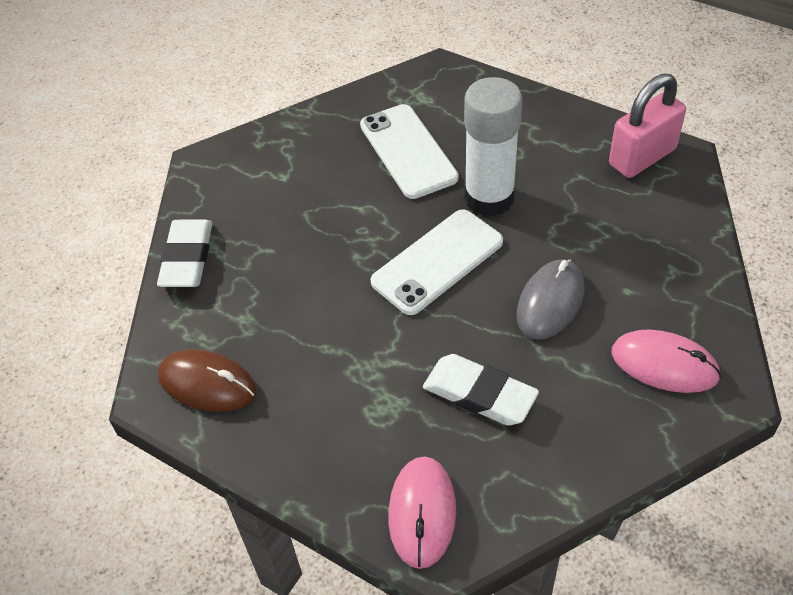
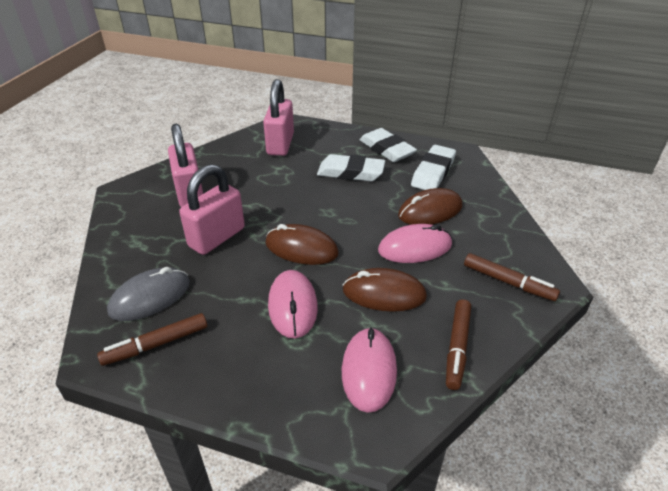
brown marker: none = 0 -> [97,313,207,366] [446,299,471,390] [464,253,560,301] = 3
brown mouse: [158,349,257,412] = 1 -> [265,224,339,265] [343,268,427,312] [398,188,462,225] = 3
pink mouse: [388,456,456,569] [612,329,721,393] = 2 -> [268,270,318,338] [342,327,397,413] [378,224,452,263] = 3
pink padlock: [609,73,686,178] = 1 -> [168,124,203,207] [179,164,245,255] [263,79,294,156] = 3
white eraser: [157,220,212,287] [423,354,539,426] = 2 -> [317,154,385,181] [359,128,417,162] [411,145,456,190] = 3
white glue stick: [464,77,522,216] = 1 -> none = 0
white phone: [360,104,459,199] [371,209,503,315] = 2 -> none = 0

